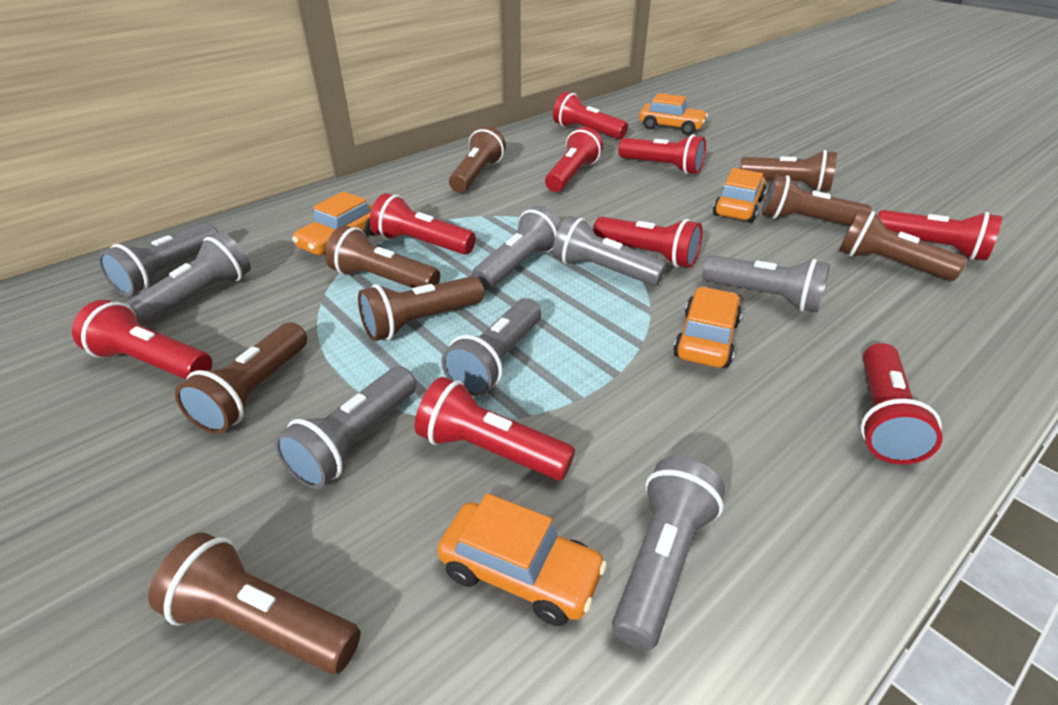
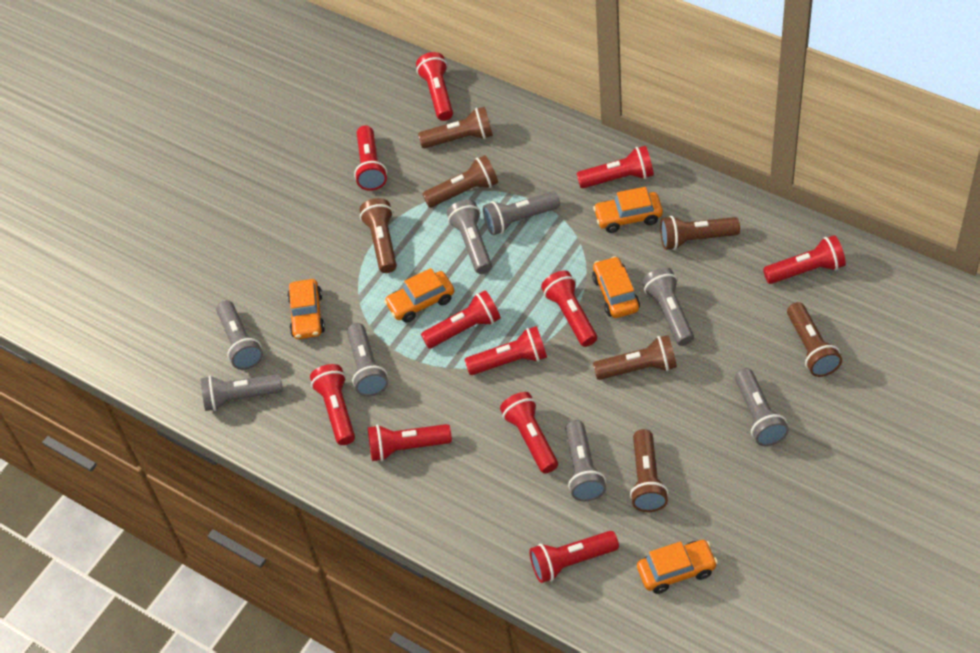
brown flashlight: [148,533,361,674] [175,322,307,434] [325,225,440,288] [358,276,484,341] [449,126,506,193] [740,150,837,191] [762,175,872,226] [839,209,967,281] = 8 -> [360,198,397,273] [418,107,493,148] [422,155,498,208] [593,335,677,380] [630,429,669,512] [660,216,740,250] [787,302,842,377] = 7
red flashlight: [72,300,212,379] [370,193,476,255] [415,377,575,481] [545,127,603,192] [553,92,628,139] [593,217,703,268] [618,134,706,174] [861,343,942,465] [878,210,1002,261] = 9 -> [310,364,355,445] [354,125,387,191] [368,424,452,461] [416,52,453,121] [421,290,501,349] [464,326,547,375] [500,392,558,473] [529,531,619,583] [541,270,597,347] [576,146,654,188] [763,235,846,284] = 11

